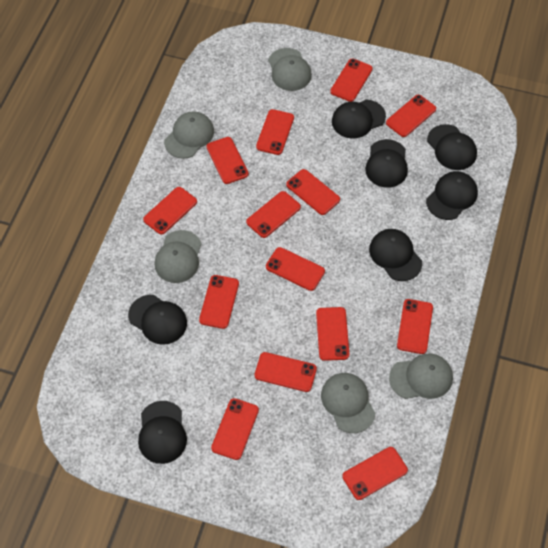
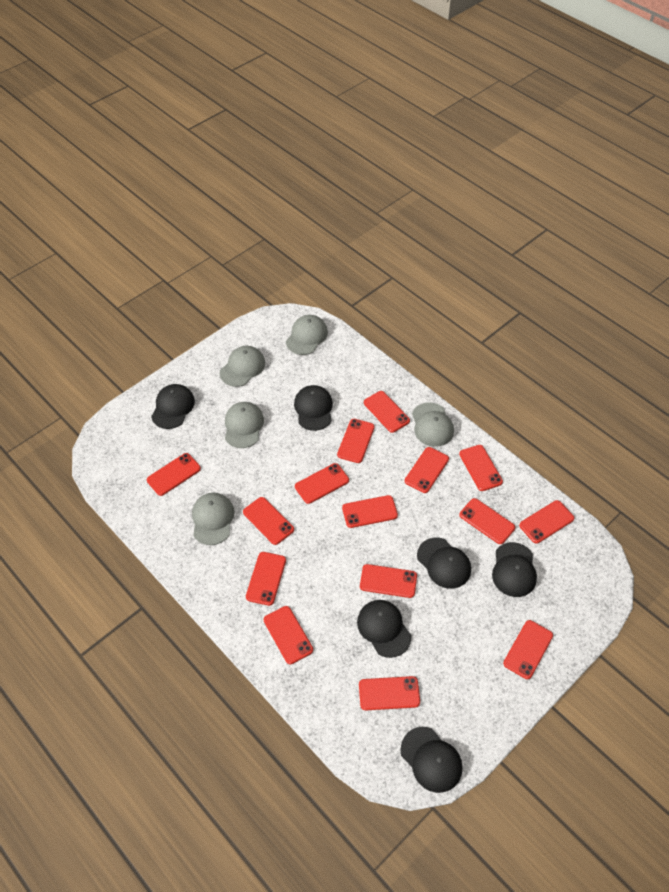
black cap: [128,295,187,345] [138,401,187,464] [332,100,386,139] [365,139,408,188] [369,229,422,281] [426,171,478,220] [427,124,477,170] = 7 -> [151,384,195,429] [294,385,333,431] [357,600,411,658] [400,727,462,793] [417,538,471,589] [492,542,537,597] = 6
red phone: [143,187,197,235] [199,275,239,329] [206,137,249,184] [211,398,259,460] [246,191,301,238] [255,352,317,392] [256,109,294,155] [266,247,325,291] [286,169,340,215] [316,307,349,361] [330,58,373,102] [342,447,408,500] [386,95,436,137] [397,299,433,354] = 14 -> [147,453,201,496] [243,497,294,545] [246,552,286,606] [264,606,313,664] [295,463,349,504] [337,419,375,463] [342,495,398,528] [359,676,420,710] [360,564,417,598] [364,391,410,433] [405,447,449,493] [459,445,503,491] [459,498,515,544] [503,620,553,679] [519,500,574,544] = 15

